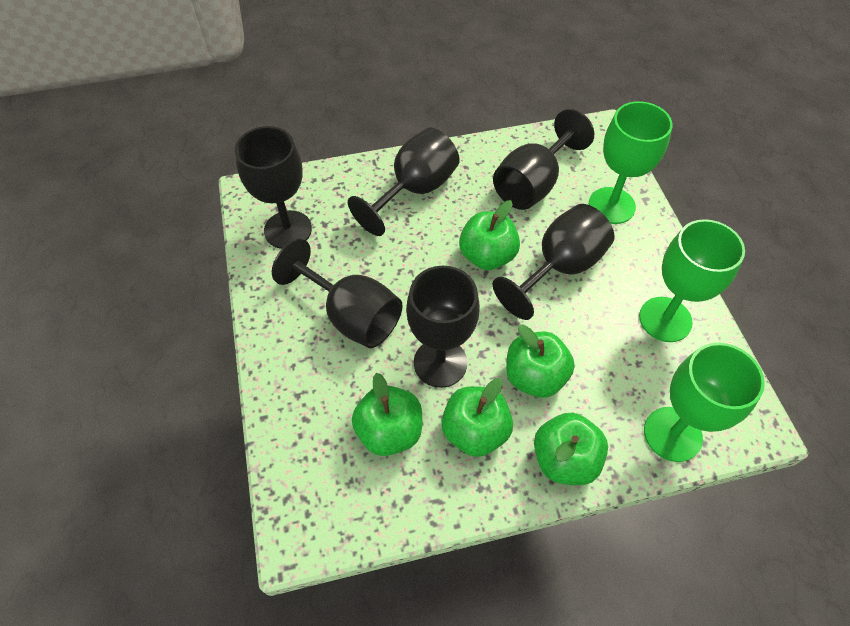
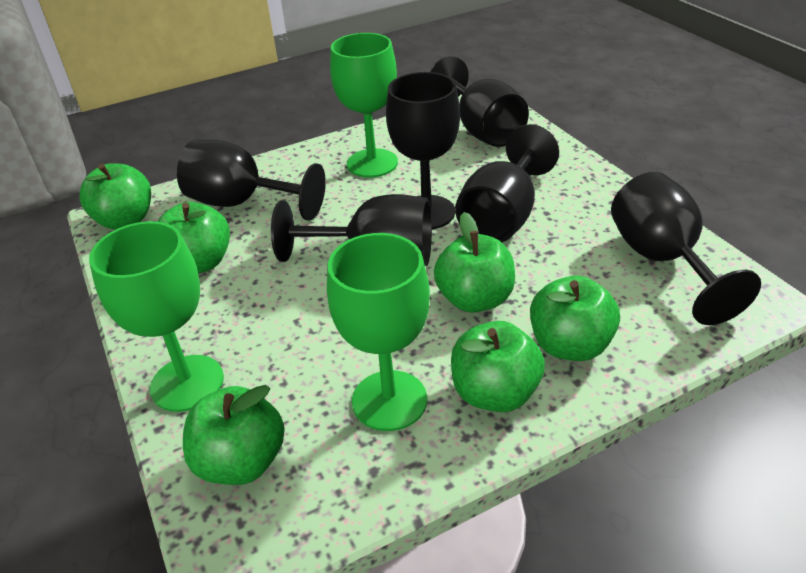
green apple: [352,373,422,456] [441,378,513,457] [459,200,520,270] [506,324,575,398] [534,413,608,485] = 5 -> [80,163,151,230] [158,202,230,273] [183,385,285,485] [434,212,515,313] [451,321,545,412] [530,276,620,361] = 6

